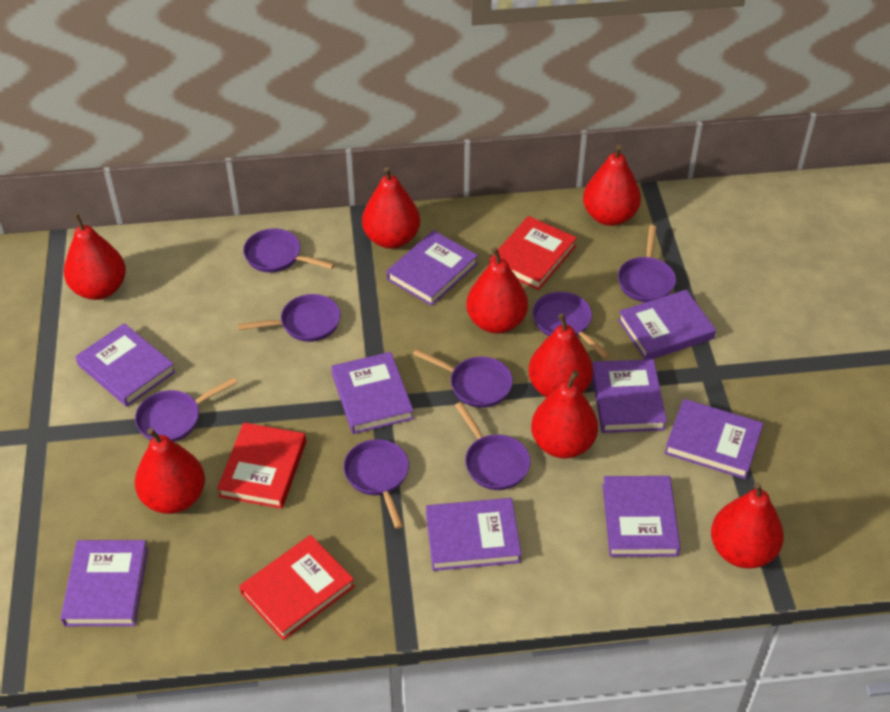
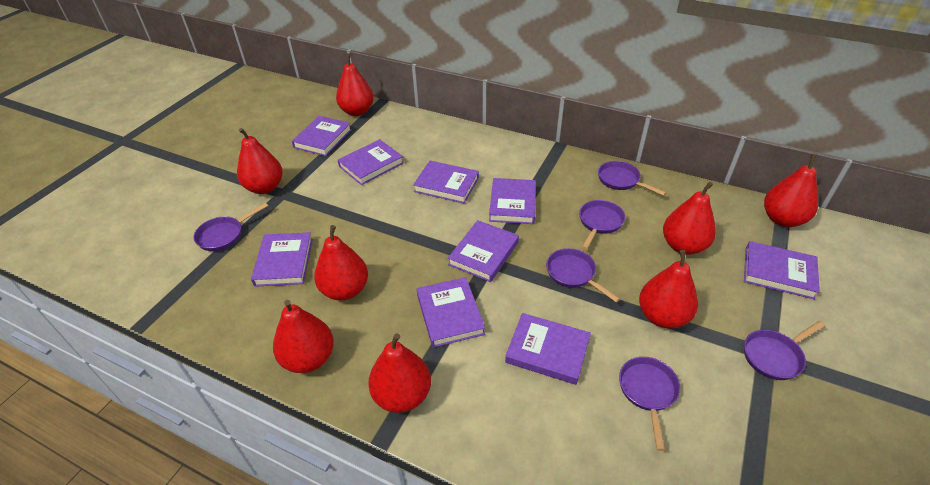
purple pan: [135,377,237,442] [238,294,341,342] [243,228,335,273] [343,439,409,529] [413,349,513,408] [455,402,531,490] [532,292,610,359] [618,225,676,302] = 8 -> [194,203,268,251] [546,248,620,303] [579,200,625,250] [598,161,666,196] [619,357,680,451] [744,320,826,380] = 6
red book: [217,423,306,509] [239,535,355,640] [490,216,577,290] = 3 -> none = 0

